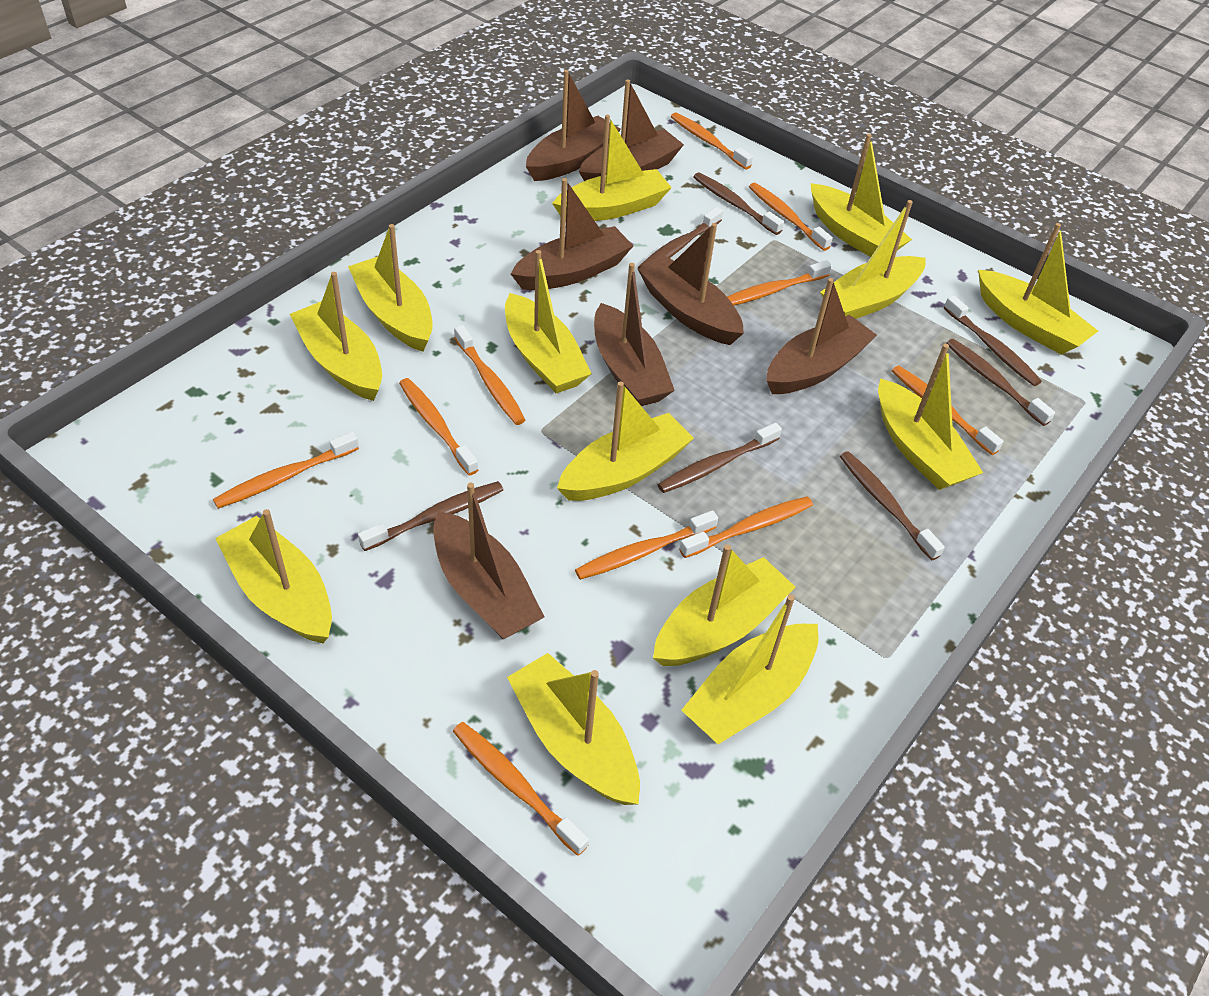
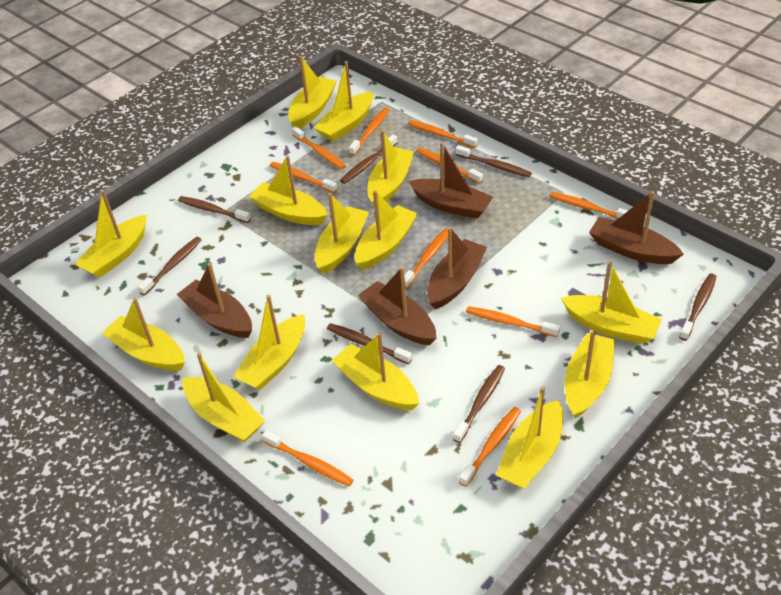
brown boat: [433,483,545,639] [511,178,633,290] [526,70,621,181] [579,79,684,181] [594,263,675,406] [638,223,744,345] [767,278,877,394] = 7 -> [176,263,252,338] [358,267,437,345] [409,142,493,219] [427,227,487,309] [589,191,684,264] = 5
yellow boat: [215,509,332,643] [290,272,382,401] [348,224,433,352] [505,250,592,393] [507,653,640,805] [552,115,672,221] [557,381,694,501] [653,544,795,666] [681,595,818,744] [810,134,912,257] [820,200,926,319] [878,344,983,490] [978,223,1098,355] = 13 -> [74,190,146,278] [102,298,185,371] [183,353,265,442] [233,295,305,390] [249,155,328,225] [288,56,337,128] [314,61,373,142] [315,193,369,274] [332,332,419,410] [355,190,418,270] [368,130,414,205] [496,386,563,489] [561,262,662,344] [565,330,615,418] = 14

